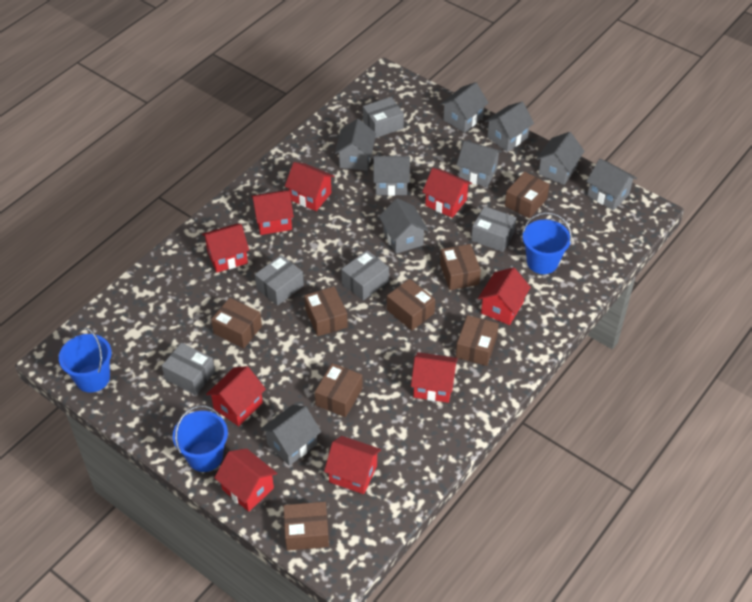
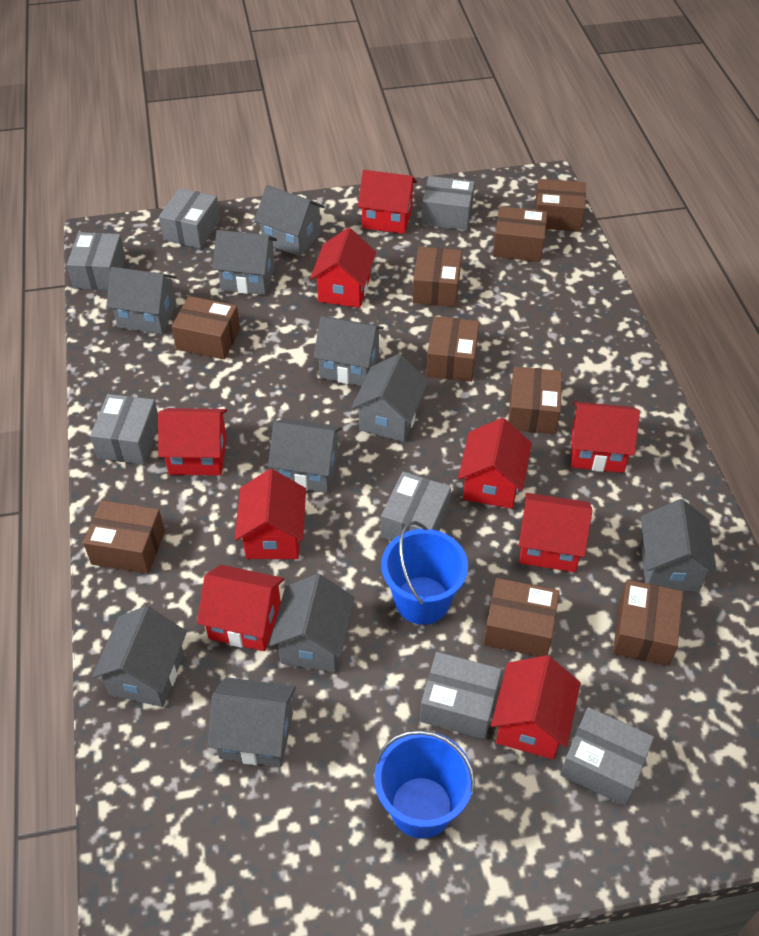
blue bucket: [59,328,112,393] [173,405,228,472] [522,212,572,274] = 3 -> [375,730,475,838] [381,521,468,625] = 2
brown box: [211,298,262,348] [284,502,329,551] [304,287,348,336] [315,363,363,417] [387,279,435,331] [440,244,481,290] [456,315,499,366] [505,172,550,219] = 8 -> [83,500,165,574] [172,296,240,360] [413,247,462,307] [426,316,479,382] [483,578,560,657] [493,206,547,262] [508,366,562,434] [535,179,586,232] [613,580,683,666] = 9
grey box: [162,343,215,395] [255,255,304,306] [341,250,389,301] [363,97,404,138] [471,206,516,252] = 5 -> [67,232,126,290] [90,394,158,464] [159,188,220,249] [381,472,451,541] [420,652,502,739] [421,176,475,230] [560,707,654,806] = 7
grey house: [261,405,321,466] [335,119,376,171] [373,156,410,196] [379,198,429,254] [440,82,488,133] [456,140,502,187] [485,102,534,152] [536,132,585,185] [586,159,637,210] = 9 -> [92,606,187,707] [106,267,177,334] [208,677,296,767] [213,230,277,295] [254,185,325,257] [268,419,342,493] [269,574,355,672] [313,316,384,386] [351,354,428,442] [641,499,717,592] = 10

